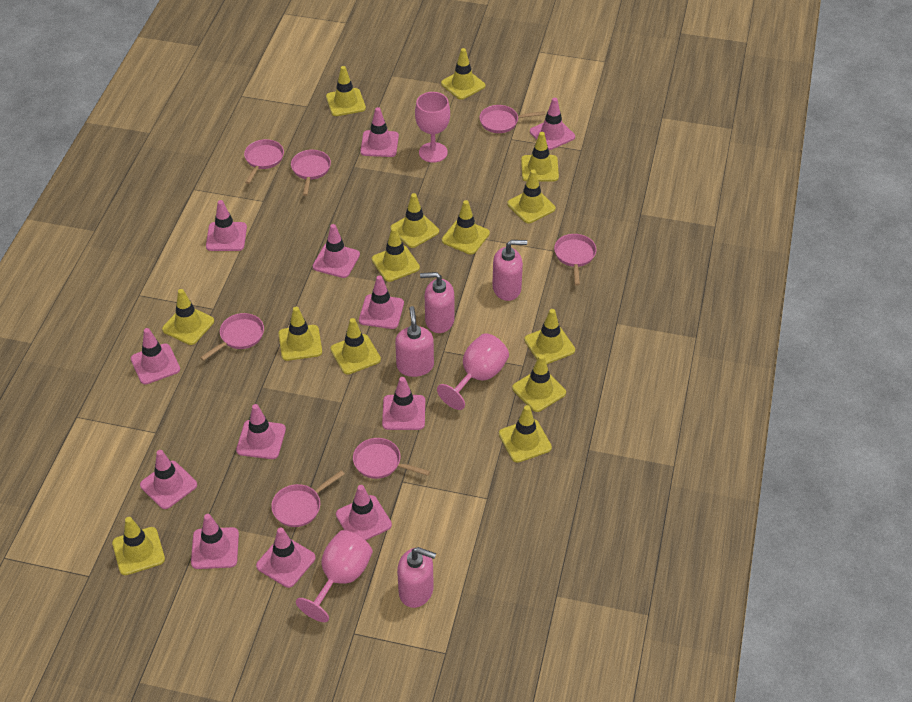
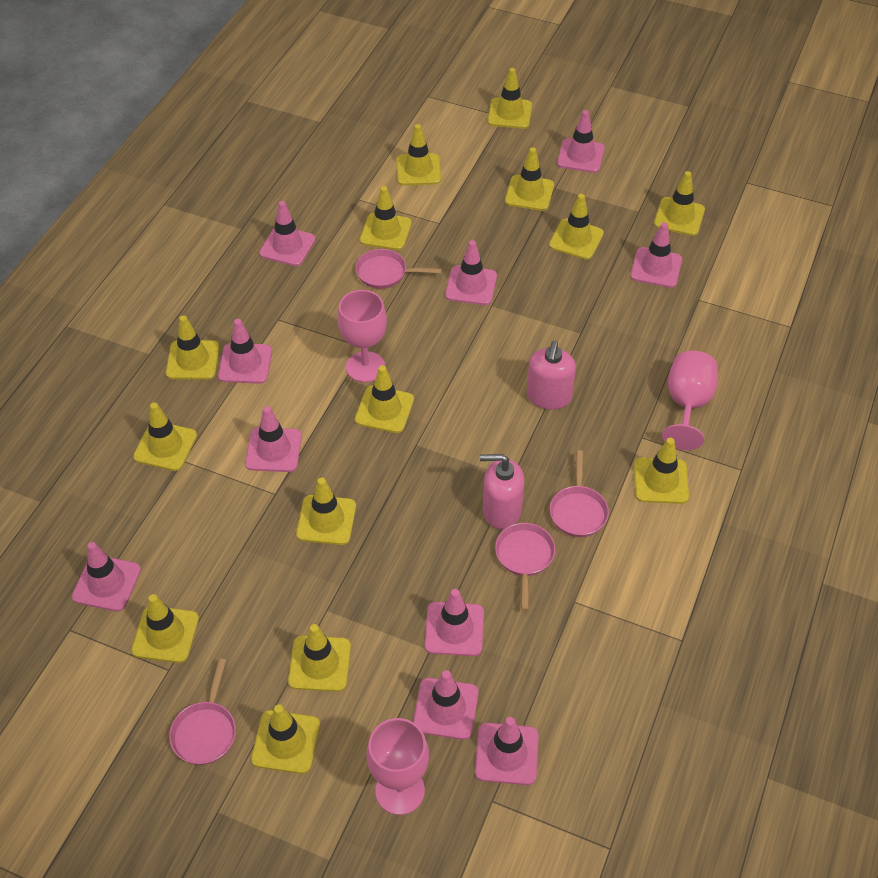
pink pan: [200,313,264,361] [244,139,284,184] [271,470,344,527] [291,150,331,196] [353,438,430,479] [480,105,545,133] [554,234,597,285] = 7 -> [169,659,236,765] [355,249,442,289] [495,523,555,611] [550,450,609,537] = 4
pink soap dispenser: [395,306,434,377] [397,547,436,608] [420,272,454,333] [492,240,527,301] = 4 -> [480,454,524,529] [527,341,576,410] = 2
pink traffic cone: [131,328,180,384] [140,450,197,509] [191,514,239,569] [206,200,247,251] [236,404,286,459] [256,527,316,588] [313,224,360,278] [336,485,392,541] [359,275,404,329] [360,107,399,157] [382,377,425,430] [530,98,575,150] = 12 -> [72,542,141,611] [218,319,272,384] [245,406,302,472] [259,201,316,266] [413,670,478,740] [425,589,484,656] [445,240,497,305] [475,717,539,785] [557,110,605,173] [630,222,682,288] = 10

